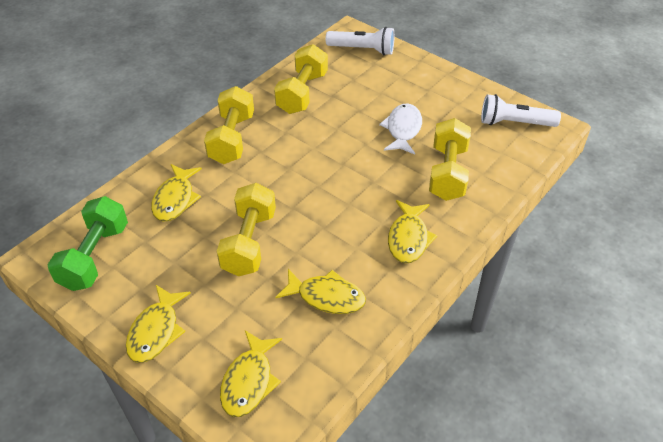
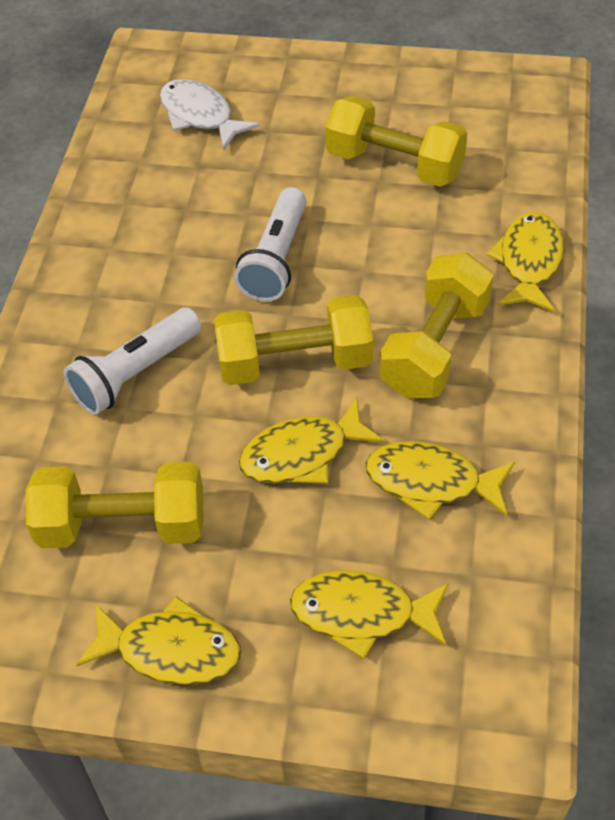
green dumbbell: [48,196,128,291] = 1 -> none = 0

